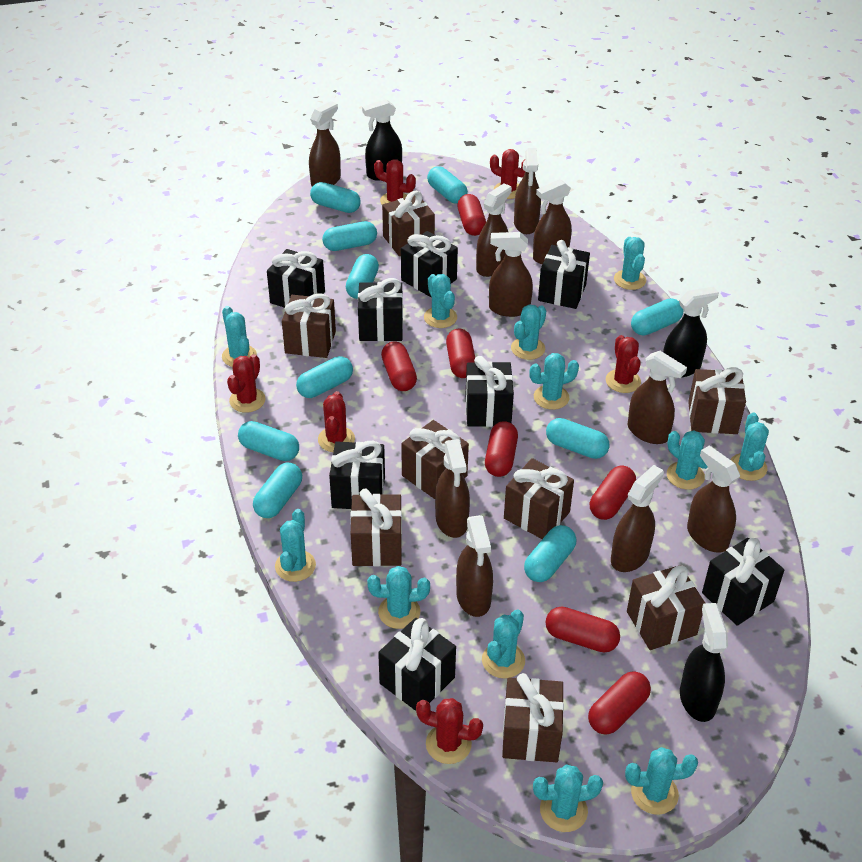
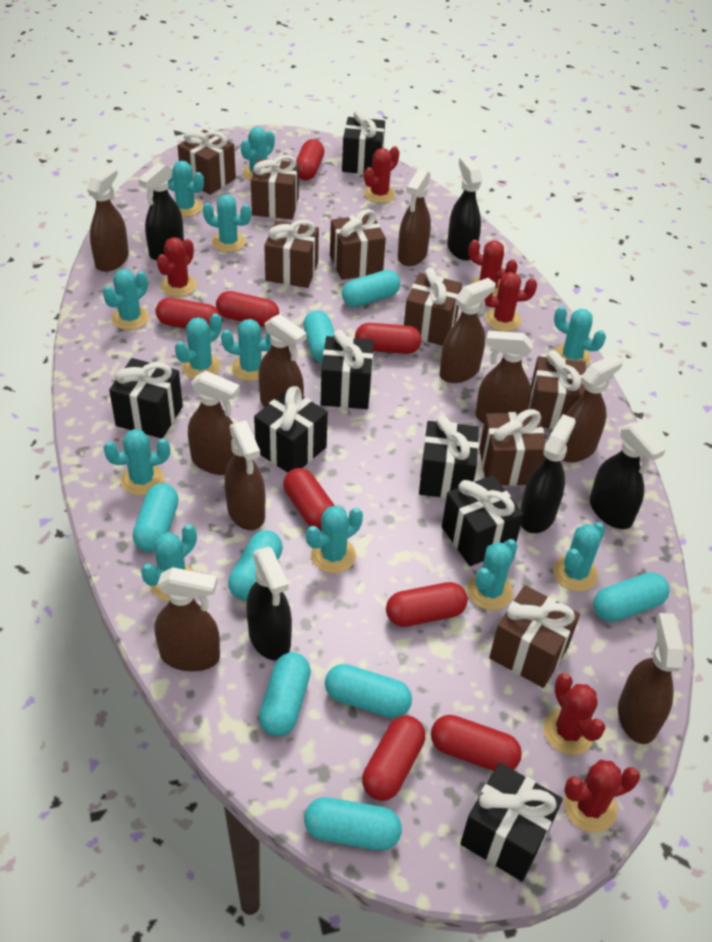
black gift: [267,249,325,308] [329,441,385,509] [358,278,403,341] [378,618,456,711] [401,231,458,297] [466,356,514,427] [538,240,590,309] [702,538,784,626] = 8 -> [109,358,183,439] [254,386,328,473] [321,330,374,409] [342,110,385,174] [419,415,479,498] [442,475,523,566] [460,763,563,881] = 7
black spray bottle: [362,99,402,181] [663,287,719,378] [680,603,728,722] = 3 -> [138,162,184,261] [247,547,292,661] [447,157,482,261] [520,414,576,533] [590,422,666,529] = 5
red capsule: [381,341,417,391] [446,329,475,378] [457,194,486,236] [485,421,518,477] [545,607,620,653] [588,671,651,735] [590,465,636,520] = 7 -> [156,298,220,329] [216,291,279,327] [283,468,335,531] [296,139,324,180] [355,323,422,354] [362,715,425,801] [386,582,468,627] [431,715,522,771] = 8
turquoise capsule: [238,421,299,461] [253,463,302,518] [296,356,353,398] [310,182,361,213] [322,221,377,251] [346,254,379,299] [427,166,468,204] [524,525,576,582] [546,418,610,459] [631,298,683,336] = 10 -> [133,483,179,552] [228,530,283,600] [259,652,311,736] [303,310,334,364] [304,797,402,850] [325,664,412,718] [342,270,401,307] [593,572,670,622] = 8

